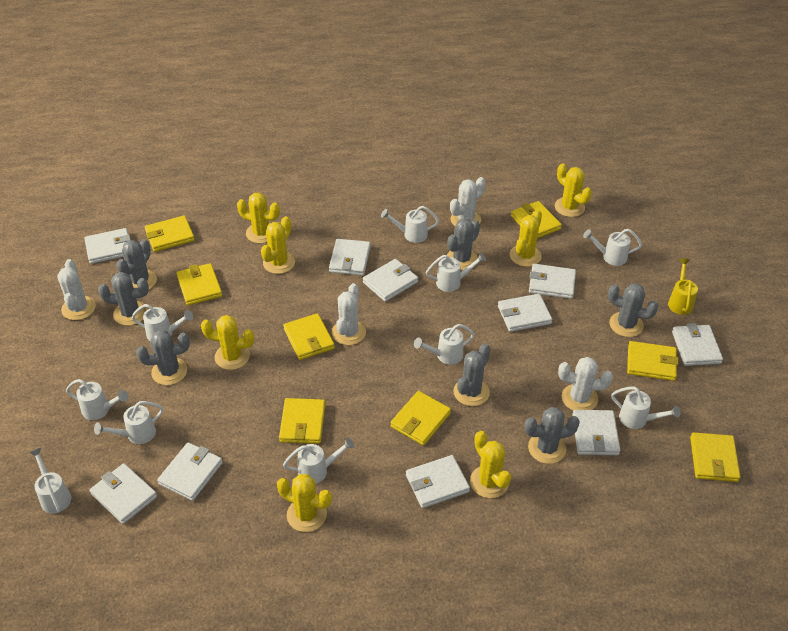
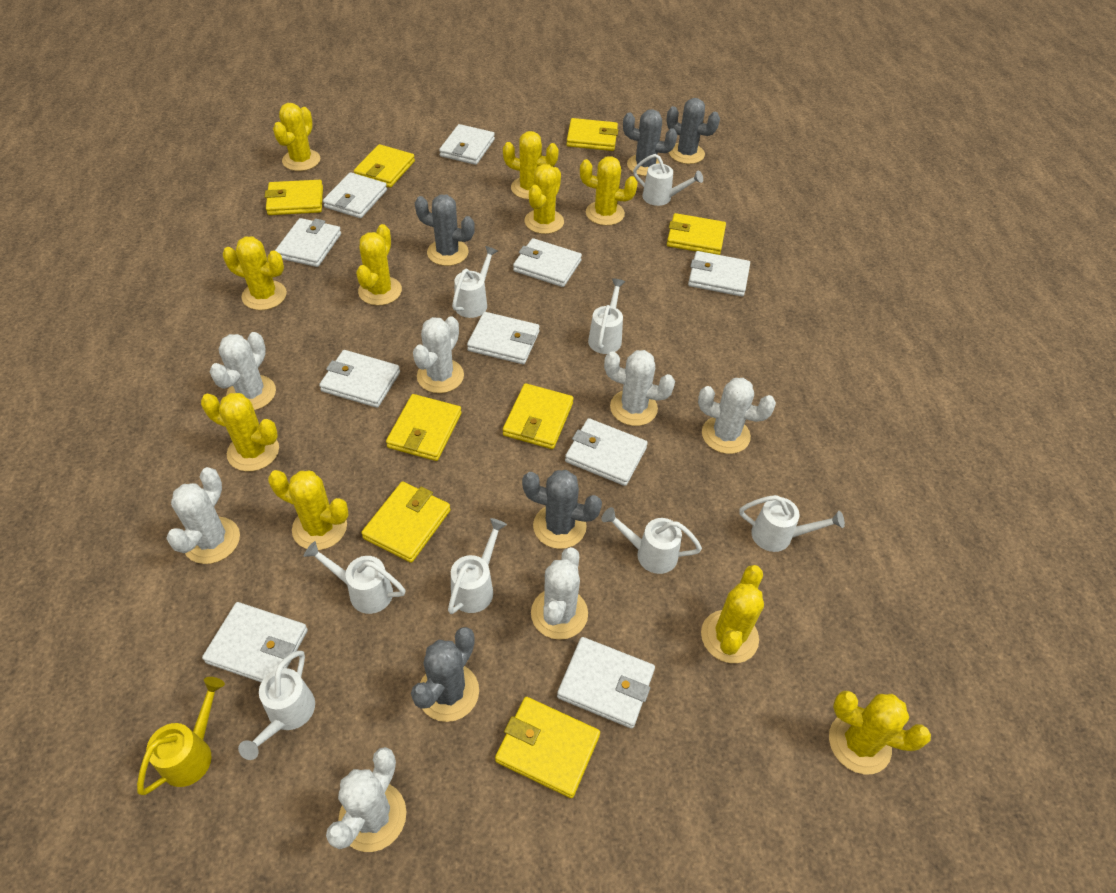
grey cactus: [98,272,149,326] [116,239,157,289] [136,330,190,385] [447,218,480,270] [453,343,491,406] [524,407,580,464] [608,284,659,337] = 7 -> [411,627,479,722] [415,195,475,266] [522,470,602,549] [623,109,677,176] [666,98,720,164] = 5
white cactus: [57,259,96,320] [332,283,366,345] [450,177,486,226] [558,357,613,411] = 4 -> [166,467,240,564] [209,332,276,410] [326,747,406,852] [413,316,464,393] [531,547,588,640] [604,350,675,426] [698,378,776,454] = 7
white watering can: [29,448,71,514] [66,379,128,420] [94,401,163,444] [132,304,193,341] [283,437,354,484] [381,206,439,243] [414,324,475,365] [426,253,486,292] [583,229,642,266] [611,387,680,429] = 10 -> [238,651,315,760] [304,541,406,614] [448,518,507,614] [452,246,498,318] [588,278,625,354] [601,507,702,574] [633,154,703,206] [739,495,845,552] = 8
yellow cactus: [201,315,254,370] [237,193,280,244] [261,216,295,274] [277,474,332,532] [470,431,511,498] [510,210,542,267] [555,163,592,217] = 7 -> [201,393,279,472] [222,236,287,310] [268,470,349,550] [273,103,320,171] [356,224,402,306] [503,131,559,200] [524,164,564,234] [580,156,638,226] [701,565,764,663] [829,691,931,774] = 10

